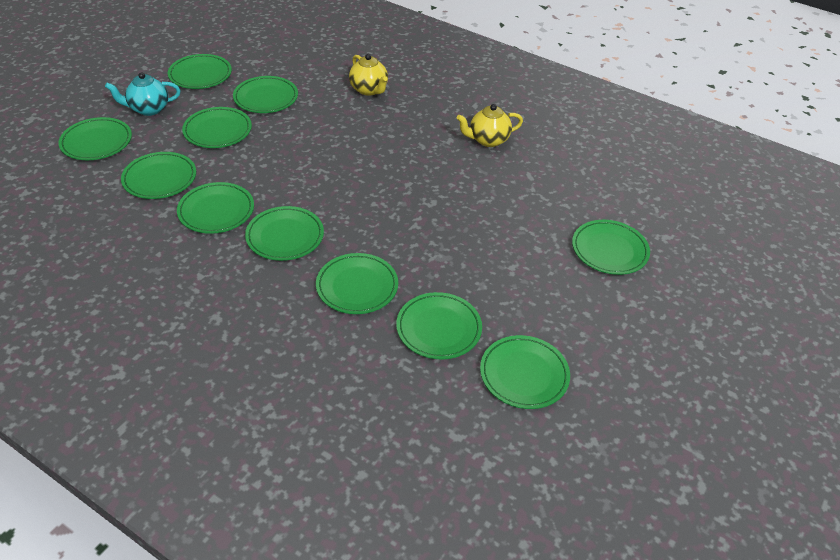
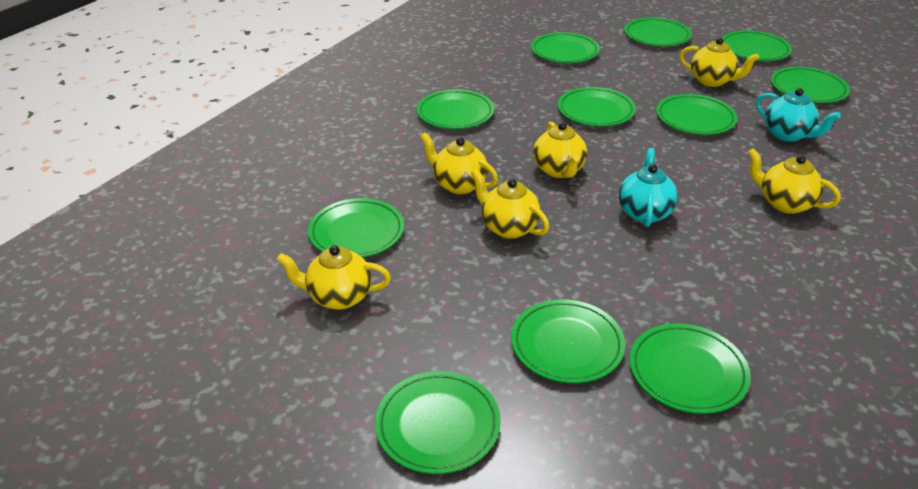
turquoise teapot: [105,72,180,116] = 1 -> [618,148,678,227] [756,88,841,142] = 2
yellow teapot: [349,54,388,96] [457,104,523,147] = 2 -> [277,245,391,310] [420,133,498,194] [471,169,549,239] [533,122,587,178] [679,38,759,87] [748,148,841,214] = 6

